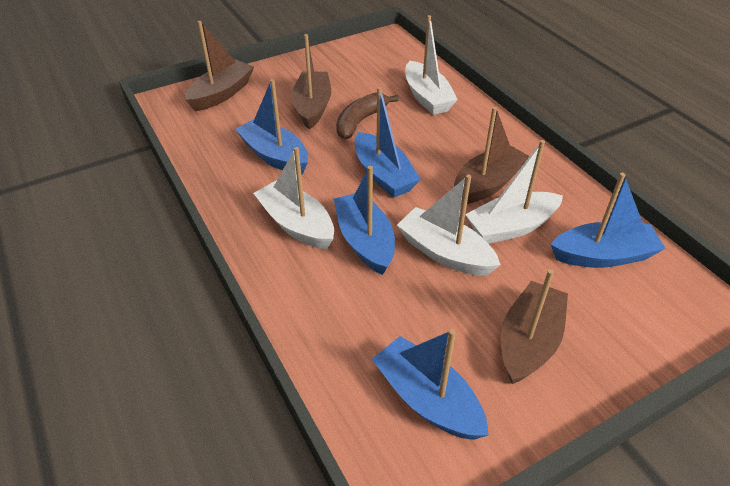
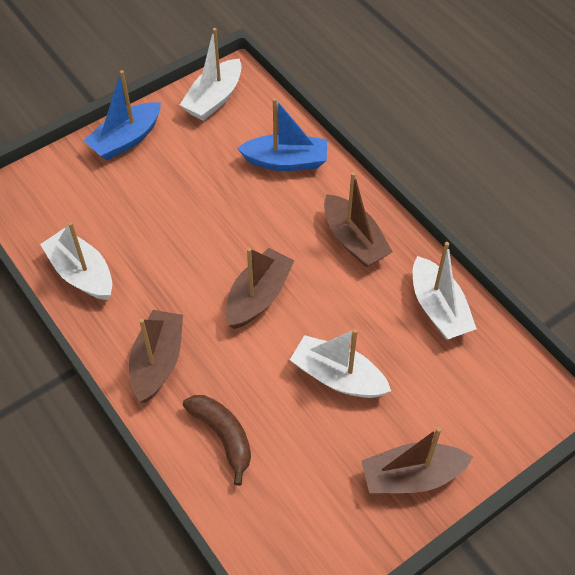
blue boat: [235,79,308,174] [334,166,395,275] [355,87,421,198] [372,329,489,440] [551,173,666,268] = 5 -> [84,70,161,161] [237,98,327,171] = 2

